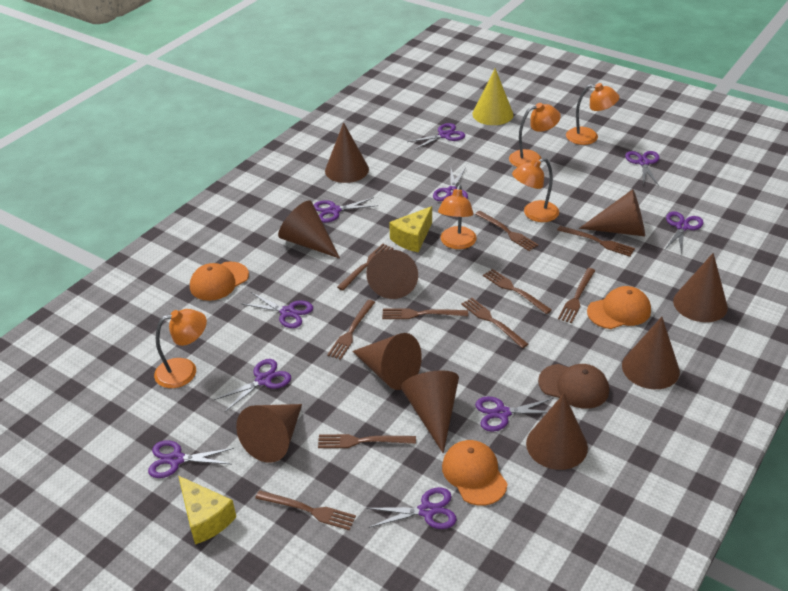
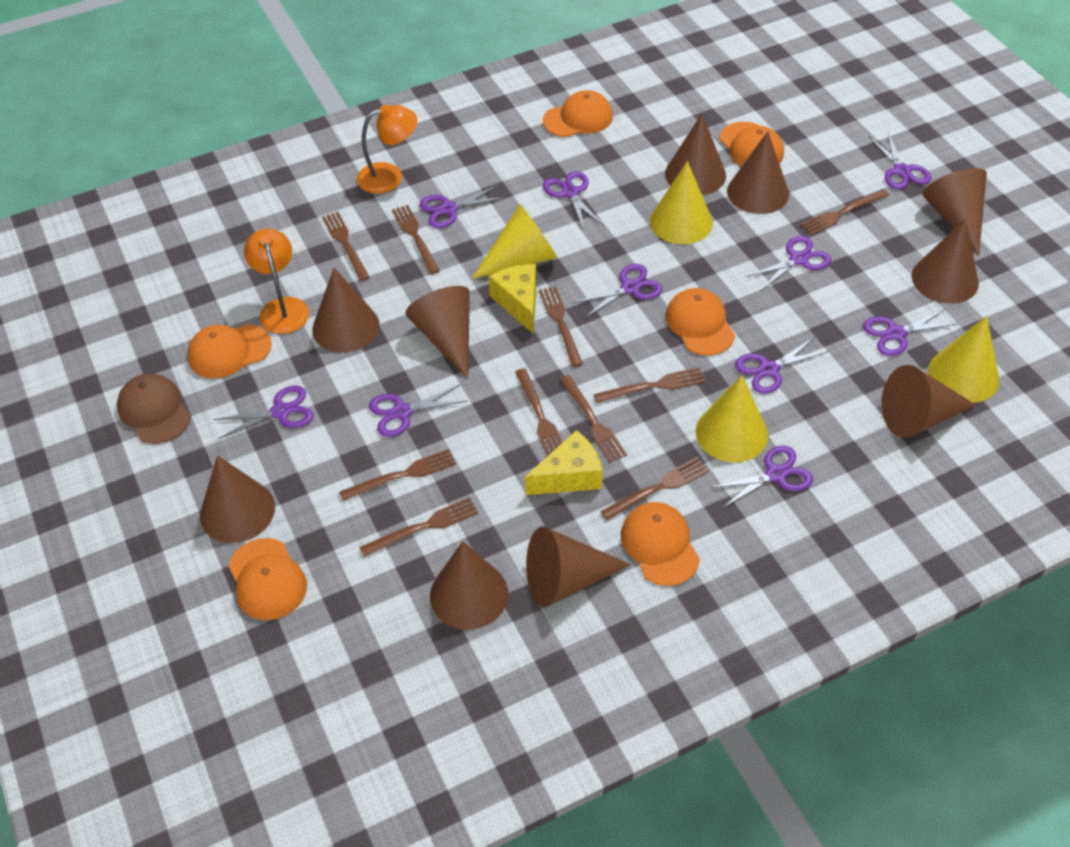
orange cap: [190,262,249,301] [442,440,508,506] [587,286,651,329] = 3 -> [187,324,272,378] [228,538,307,620] [543,90,613,137] [621,502,700,586] [666,288,735,355] [719,122,784,166] = 6
orange lamp: [154,309,207,388] [438,185,477,249] [509,103,561,167] [512,158,559,222] [566,83,620,145] = 5 -> [244,228,309,334] [357,104,417,193] = 2
yellow cone: [472,68,513,125] = 1 -> [472,204,557,279] [650,161,713,244] [696,375,768,463] [928,316,1000,403] = 4

